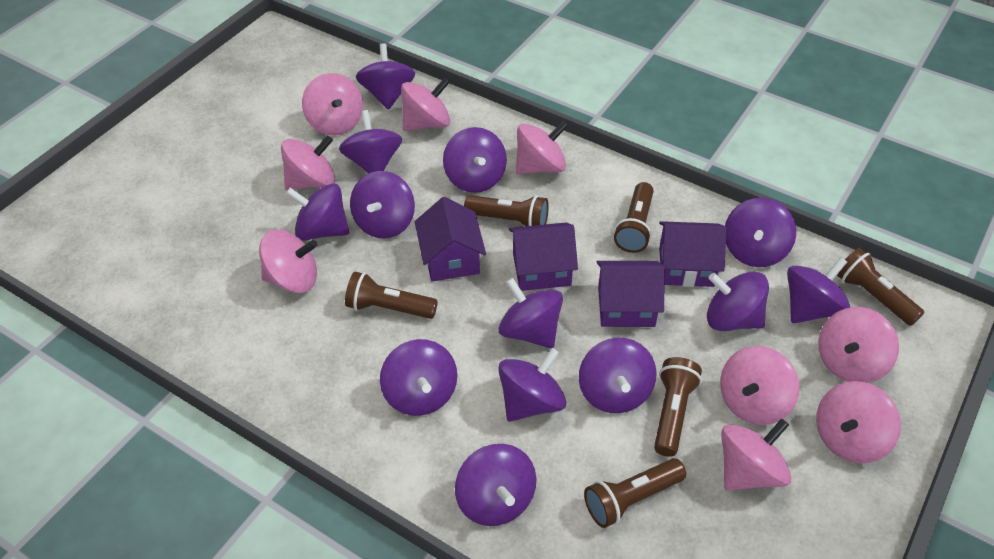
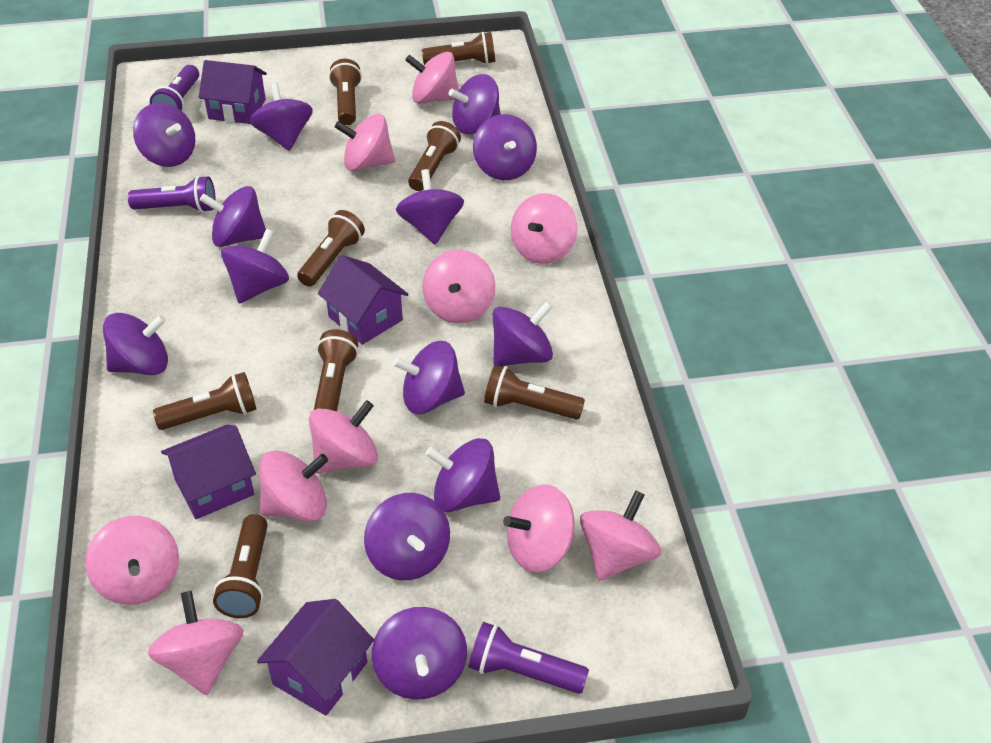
brown flashlight: [345,272,438,319] [464,195,549,226] [584,458,686,528] [614,182,654,253] [654,357,702,457] [837,248,924,326] = 6 -> [153,372,256,430] [213,514,268,618] [297,210,365,287] [314,329,358,411] [329,59,362,125] [408,121,461,191] [422,32,495,65] [484,365,585,420] = 8
pink spinning top: [259,230,317,293] [281,135,335,190] [302,73,363,135] [401,78,450,131] [516,121,568,174] [720,346,799,425] [721,418,791,491] [816,381,901,463] [818,307,899,383] = 9 -> [85,516,179,605] [148,591,244,695] [259,450,328,521] [309,400,378,474] [335,114,395,171] [405,52,459,104] [423,250,495,324] [503,484,575,572] [511,193,577,264] [580,490,661,581] = 10
purple flashlight: none = 0 -> [128,176,216,213] [150,65,199,112] [469,622,589,694] = 3

